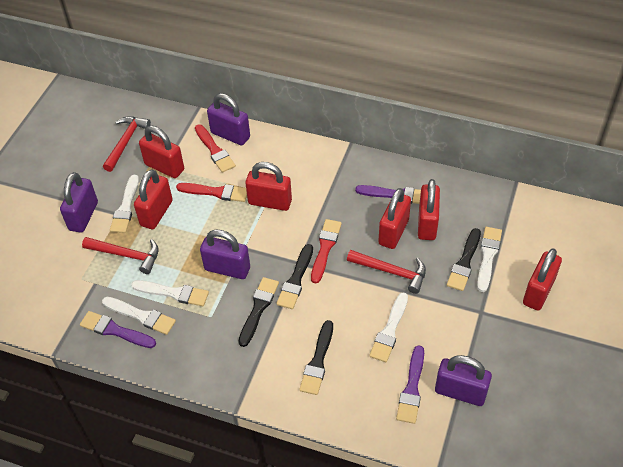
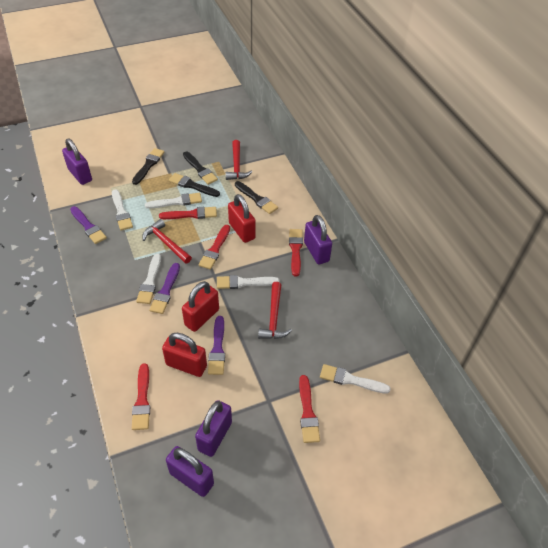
red brush: [176,183,247,202] [195,124,236,173] [311,219,342,283] = 3 -> [132,363,150,430] [159,207,217,219] [199,225,230,270] [289,229,303,276] [299,375,320,443] = 5
red padlock: [134,169,173,229] [139,126,184,178] [245,162,292,211] [378,188,411,249] [418,179,440,240] [523,248,562,311] = 6 -> [162,333,207,377] [182,281,219,332] [228,194,256,243] = 3

